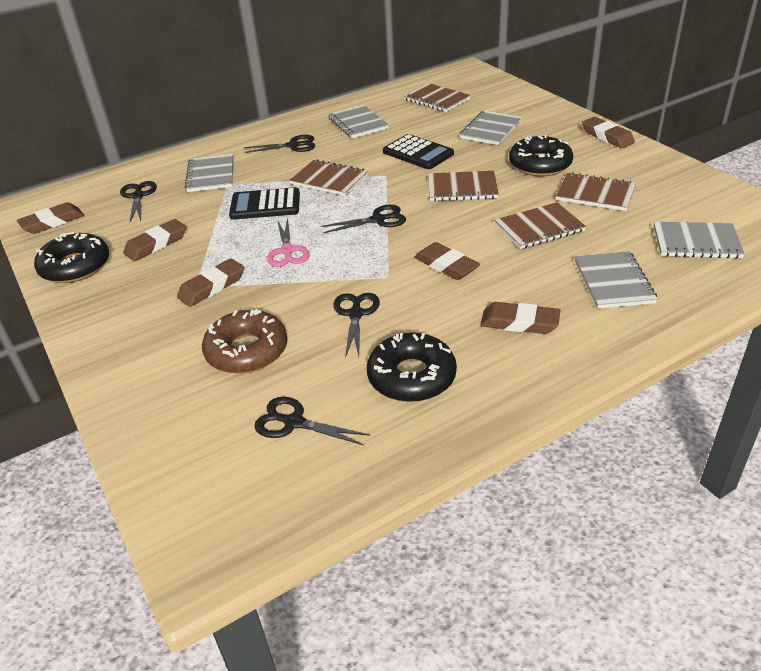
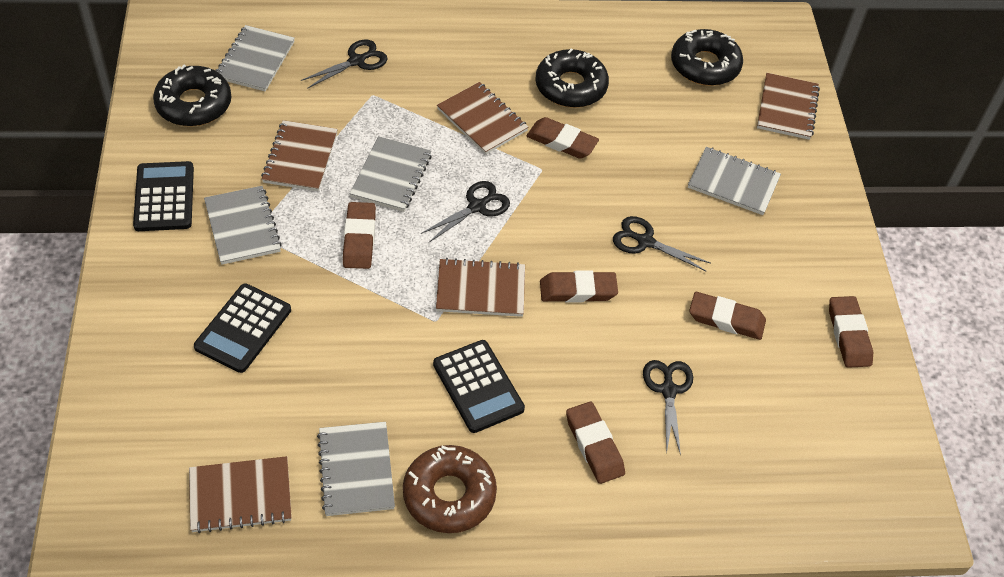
black calculator: [229,187,300,220] [383,134,454,169] = 2 -> [133,161,194,231] [194,284,291,373] [433,340,525,433] = 3
black scissors: [120,181,157,221] [244,135,315,153] [254,397,370,445] [321,205,406,233] [333,293,380,358] = 5 -> [301,39,388,89] [421,181,510,242] [613,216,710,272] [643,360,693,456] = 4
pink scissors: [267,218,309,267] = 1 -> none = 0

